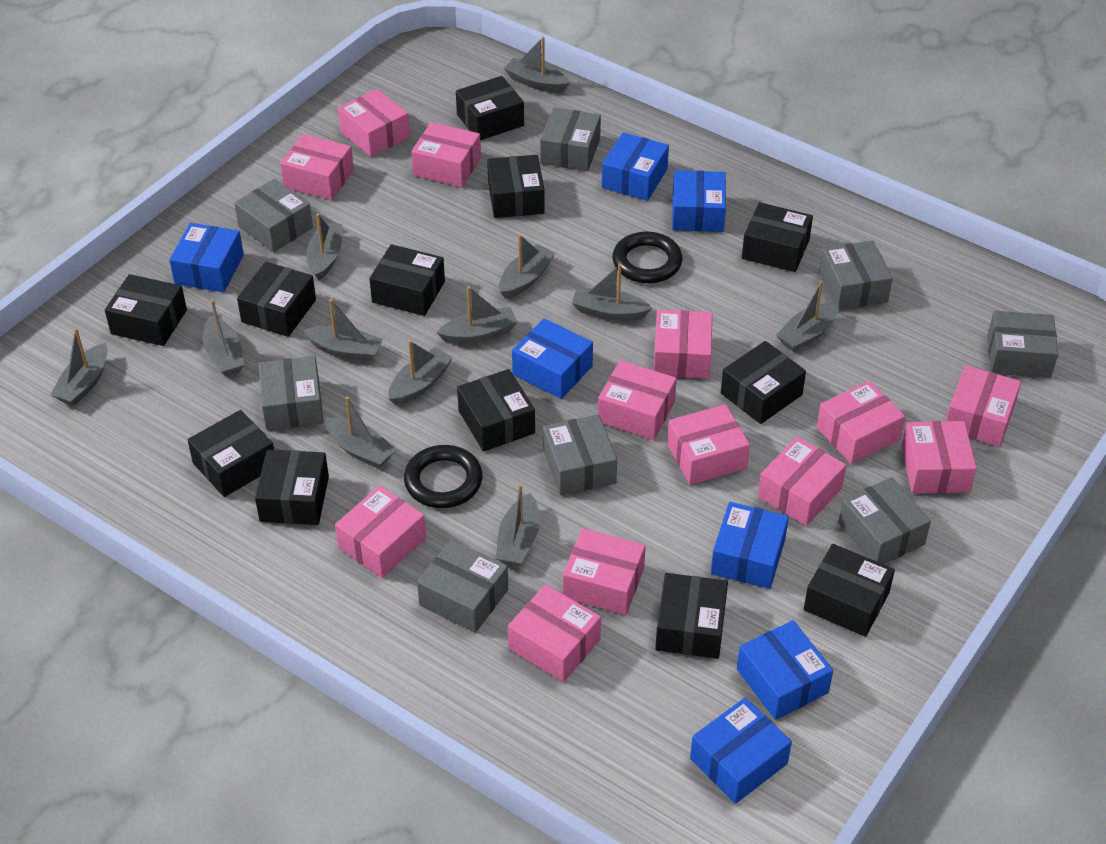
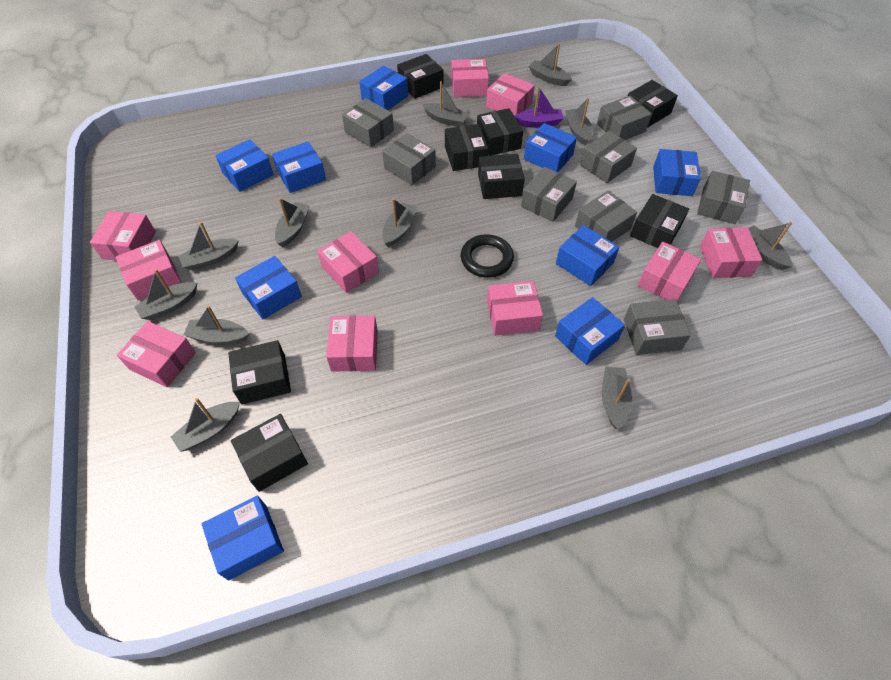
black box: [105,274,187,346] [188,410,274,497] [237,262,316,337] [255,449,329,525] [369,244,445,316] [456,76,524,140] [457,369,535,452] [487,155,545,218] [655,573,728,659] [721,341,806,424] [742,202,813,272] [804,544,895,637] = 12 -> [228,340,291,405] [231,414,308,492] [397,54,443,99] [445,124,488,171] [477,108,523,156] [478,154,525,199] [628,80,678,127] [630,194,689,248] = 8
black ring: [404,445,482,508] [613,232,682,283] = 2 -> [461,234,514,278] = 1
blue box: [169,223,244,292] [512,318,593,399] [602,132,669,201] [672,170,726,232] [690,698,792,804] [711,502,789,589] [737,620,833,720] = 7 -> [202,496,284,581] [215,139,274,192] [235,256,302,319] [272,141,326,193] [359,66,408,110] [524,123,577,172] [555,297,625,365] [556,225,620,286] [653,149,701,196] = 9
grey boat: [50,328,108,406] [203,300,244,376] [303,299,383,361] [306,213,343,281] [324,396,397,469] [388,340,453,406] [437,286,518,344] [496,484,540,567] [499,234,555,299] [504,36,570,92] [572,264,652,321] [776,281,839,352] = 12 -> [134,269,197,320] [171,398,240,452] [179,222,239,270] [184,306,249,345] [275,198,310,247] [383,198,417,247] [422,81,469,127] [529,43,572,86] [565,98,593,146] [602,367,632,429] [749,222,792,270] = 11
pink box: [280,134,354,200] [335,485,426,578] [338,89,410,157] [411,122,481,187] [508,584,601,682] [563,528,646,615] [598,360,677,440] [654,310,712,379] [667,404,750,485] [758,436,846,526] [817,380,905,464] [902,421,977,494] [946,365,1021,447] = 13 -> [90,211,156,261] [116,240,181,300] [117,321,196,387] [317,231,379,293] [326,315,378,372] [451,59,489,97] [486,73,535,116] [487,281,543,336] [637,242,701,302] [700,227,763,278] = 10
purple boat: none = 0 -> [515,86,564,128] = 1

